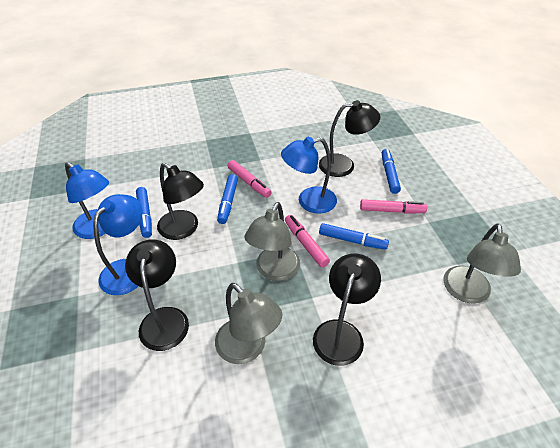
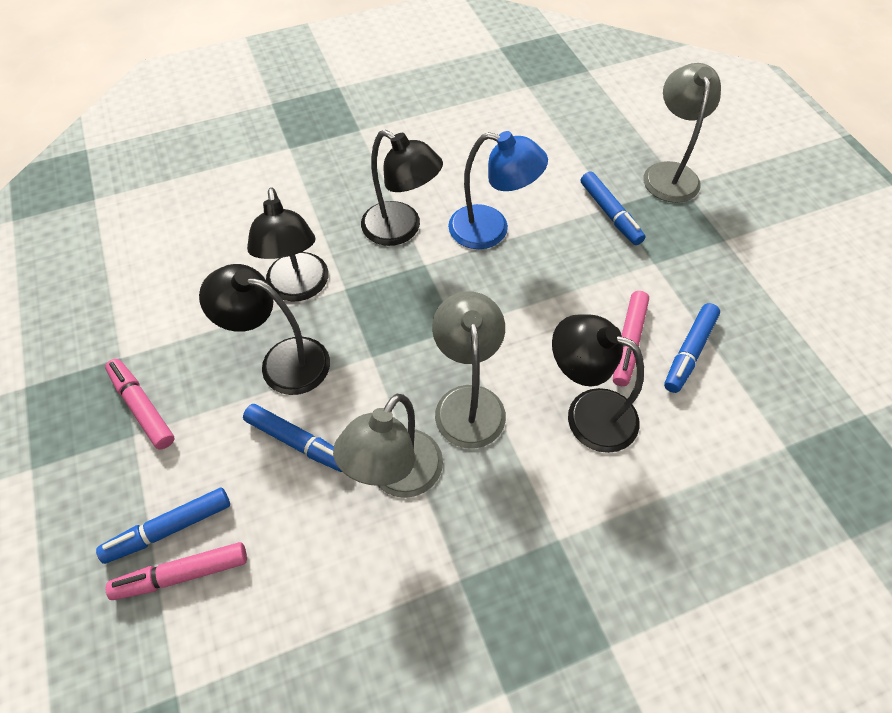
blue lamp: [65,162,109,239] [93,194,143,295] [281,137,337,214] = 3 -> [448,131,548,249] = 1

